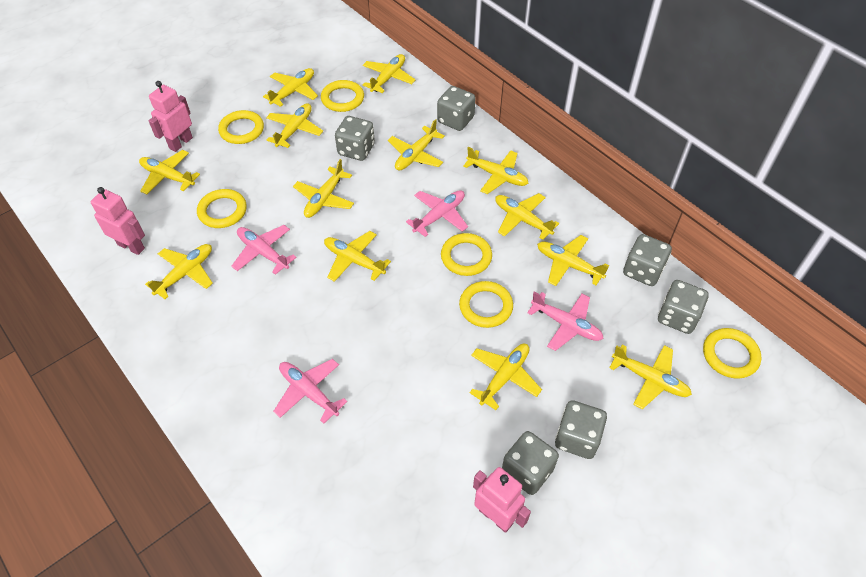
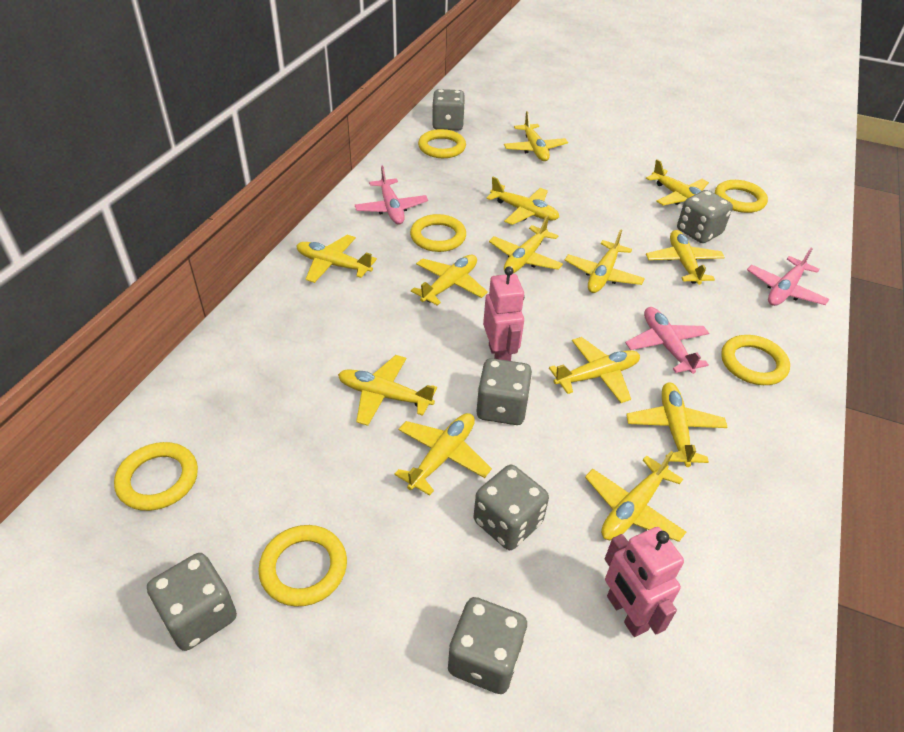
pink plane: [231,225,297,275] [273,359,347,424] [406,190,468,237] [527,291,604,351] = 4 -> [355,166,428,225] [625,307,709,374] [747,248,829,306] = 3
pink robot: [91,187,145,255] [149,81,193,152] [473,467,531,533] = 3 -> [483,267,524,361] [605,527,684,637] = 2

